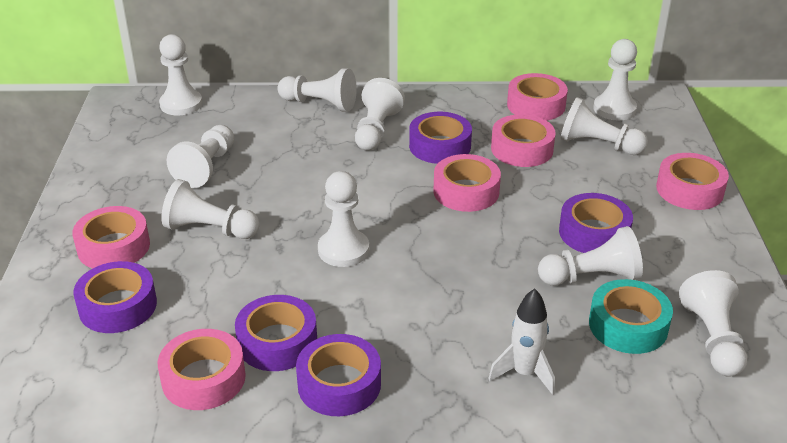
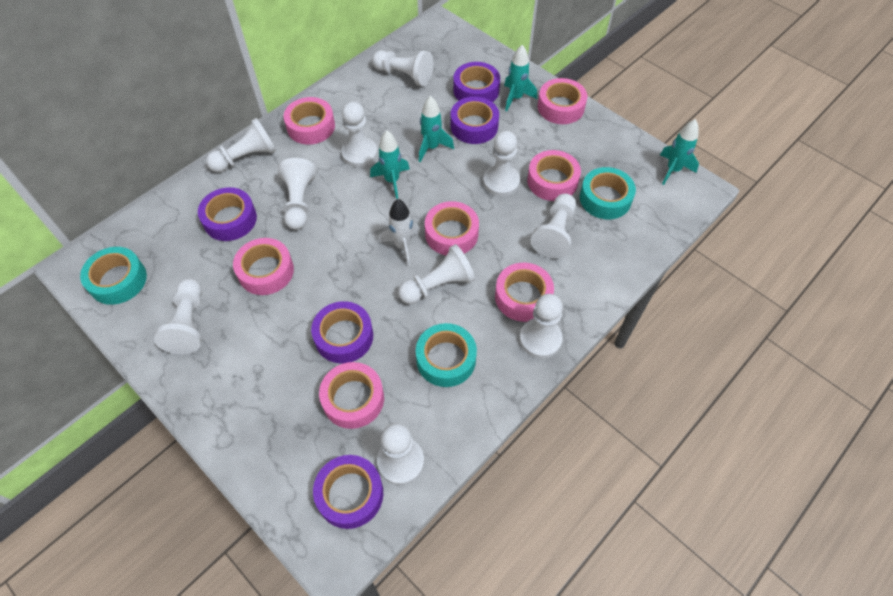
pink tape: [72,206,150,268] [158,329,246,410] [433,154,501,212] [491,114,556,167] [507,73,568,121] [656,153,729,210] = 6 -> [233,238,294,295] [284,97,335,145] [319,362,384,429] [425,201,479,255] [495,263,554,322] [527,150,581,201] [538,78,587,124] = 7
turquoise rocket: none = 0 -> [370,131,410,199] [419,96,454,162] [504,45,537,112] [660,119,699,185] = 4
turquoise tape: [589,279,673,354] = 1 -> [80,247,147,305] [416,323,477,387] [580,167,636,219] = 3

